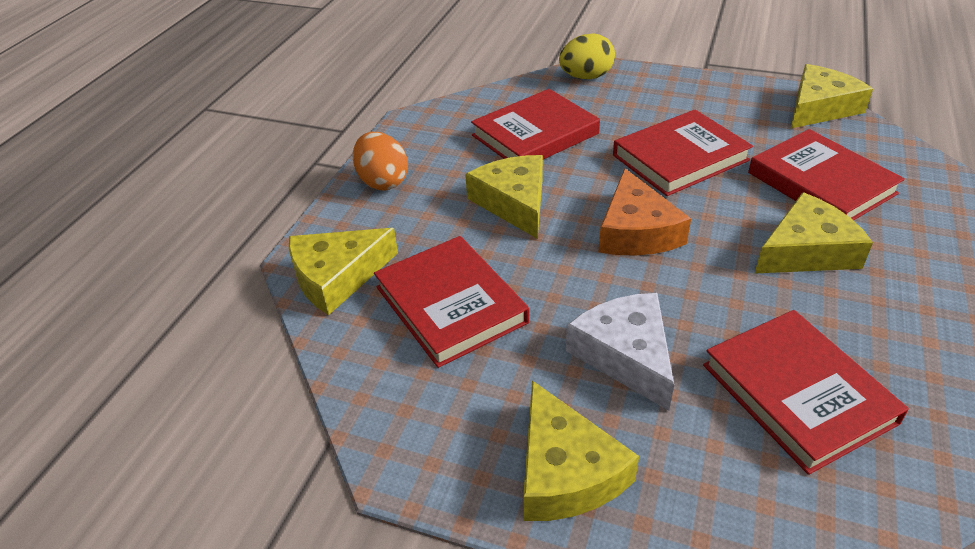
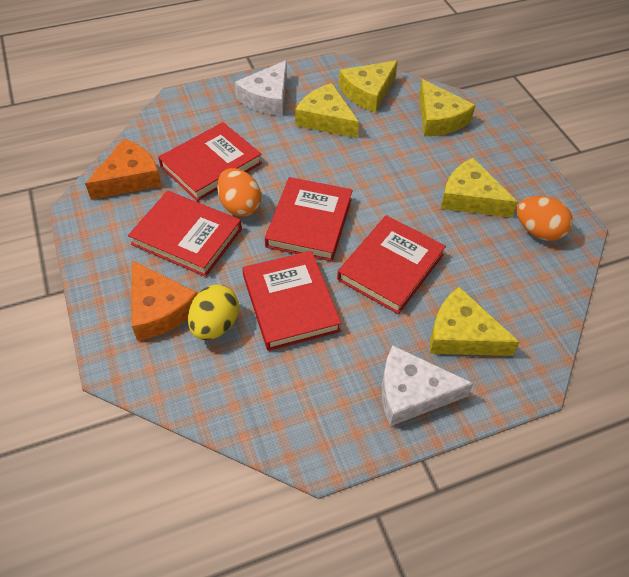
orange cheese: [599,168,691,256] = 1 -> [85,139,162,200] [132,260,197,341] = 2
orange egg: [353,132,408,190] = 1 -> [217,168,261,216] [517,196,573,241] = 2
white cheese: [566,293,674,411] = 1 -> [235,60,287,116] [382,346,474,426] = 2

